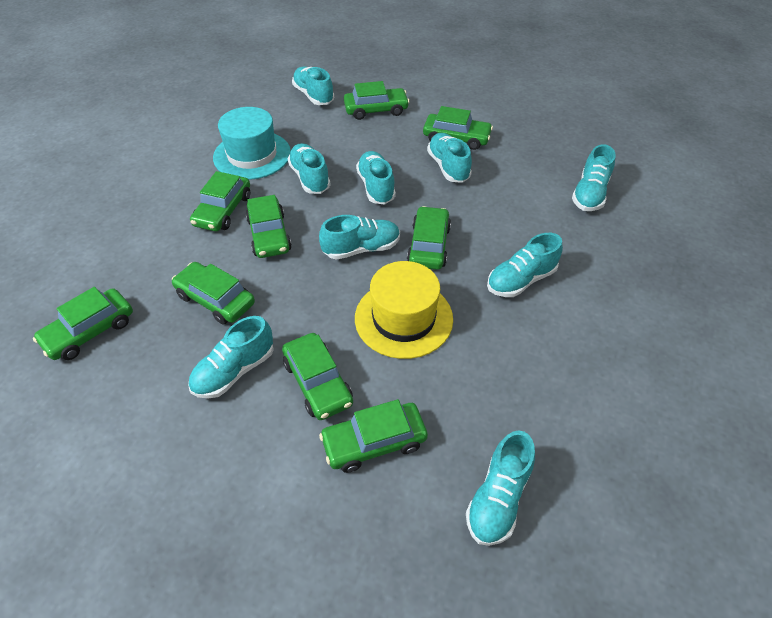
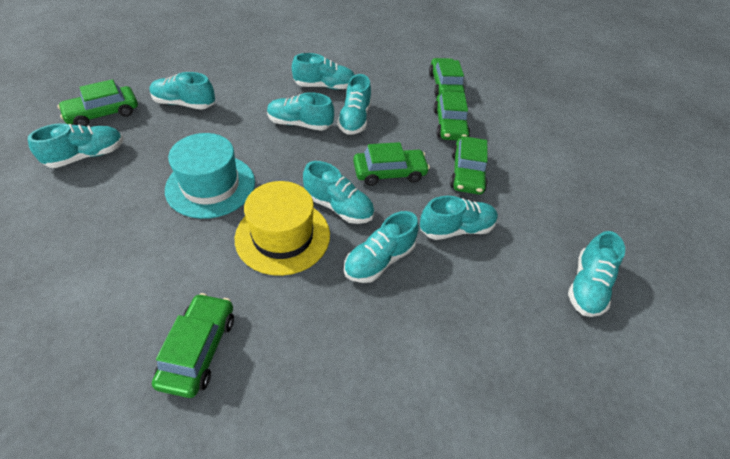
green car: [33,287,133,360] [172,262,255,324] [190,171,250,231] [246,195,292,258] [282,333,353,420] [319,399,428,473] [344,81,410,120] [407,206,451,270] [423,106,493,150] = 9 -> [57,79,138,127] [152,293,234,398] [353,142,430,186] [429,58,465,97] [433,91,470,140] [450,136,488,195] = 6

